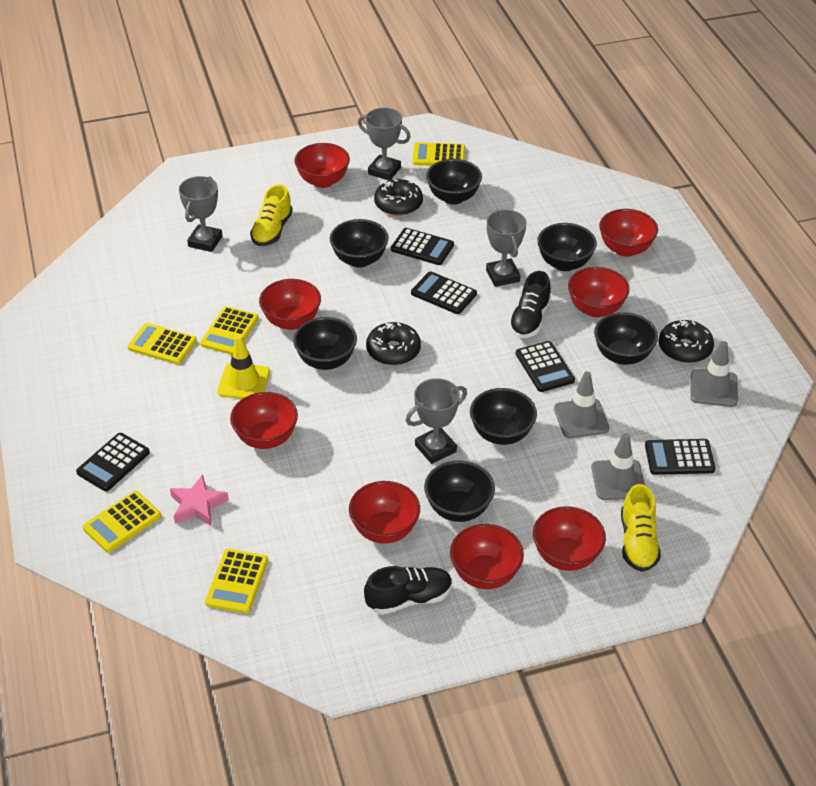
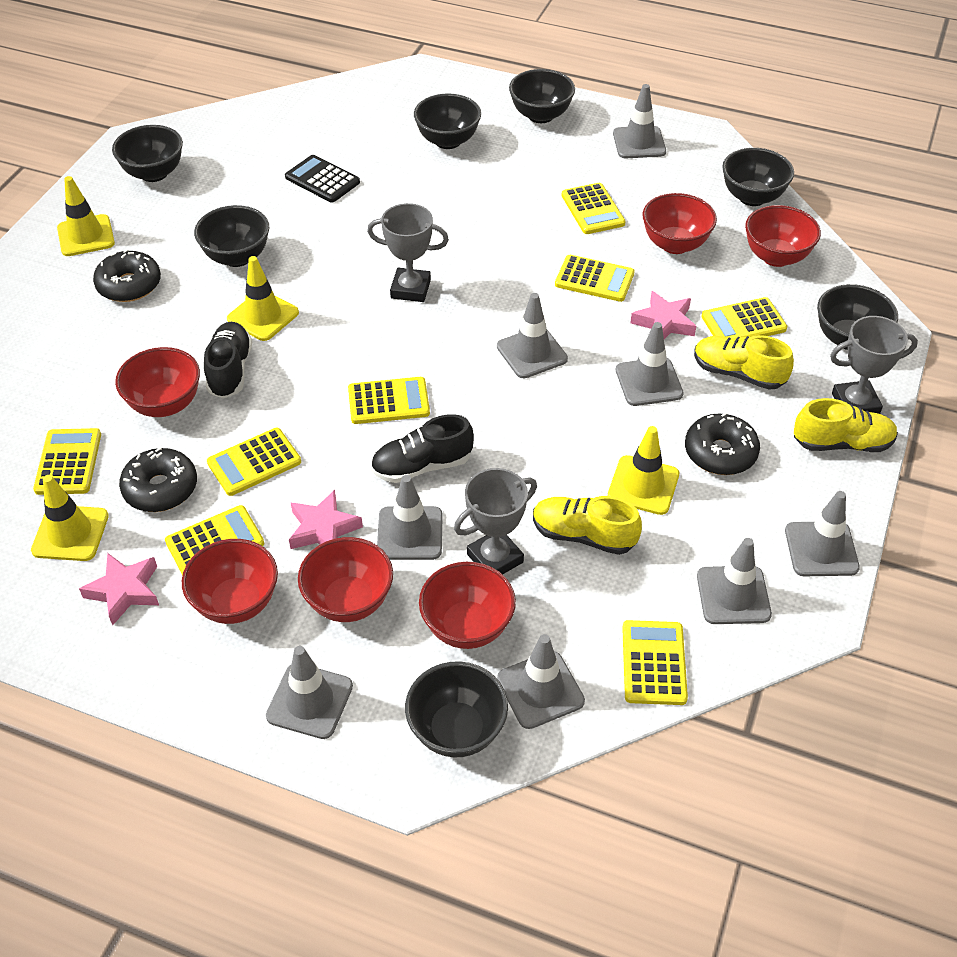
black calculator: [76,433,150,491] [391,228,454,265] [411,271,477,314] [516,341,575,392] [645,439,716,475] = 5 -> [285,155,360,203] = 1
grey traffic cone: [554,371,609,438] [591,433,645,500] [690,341,738,407] = 3 -> [266,646,353,739] [377,475,443,560] [497,293,568,378] [497,634,585,729] [613,84,666,158] [616,322,684,406] [697,538,772,624] [785,491,860,576] = 8
grey trophy: [179,176,223,252] [358,108,411,181] [406,378,467,464] [486,210,526,287] = 4 -> [367,203,449,302] [454,468,537,574] [830,316,918,414] = 3
pink star: [170,475,229,526] = 1 -> [79,553,159,625] [289,490,363,549] [630,291,696,339] = 3
red bowl: [230,392,298,449] [259,279,321,330] [294,143,350,188] [349,481,420,543] [450,524,524,589] [533,506,606,571] [568,267,630,317] [599,209,658,257] = 8 -> [115,347,200,417] [182,539,278,624] [298,537,393,622] [419,562,516,649] [643,193,717,254] [745,205,821,267] = 6
yellow calculator: [83,491,161,553] [127,323,197,365] [200,306,259,355] [205,549,268,614] [412,142,465,166] = 5 -> [33,428,101,495] [165,505,264,575] [207,428,301,496] [348,377,430,424] [555,255,635,302] [561,183,626,234] [622,620,688,705] [701,297,787,339] = 8
yellow shoe: [250,184,293,246] [621,484,661,572] = 2 -> [533,496,642,555] [694,335,794,390] [794,398,898,452] = 3
yellow traffic cone: [217,335,270,399] = 1 -> [31,475,109,561] [57,176,115,256] [227,256,299,341] [608,426,679,515] = 4

